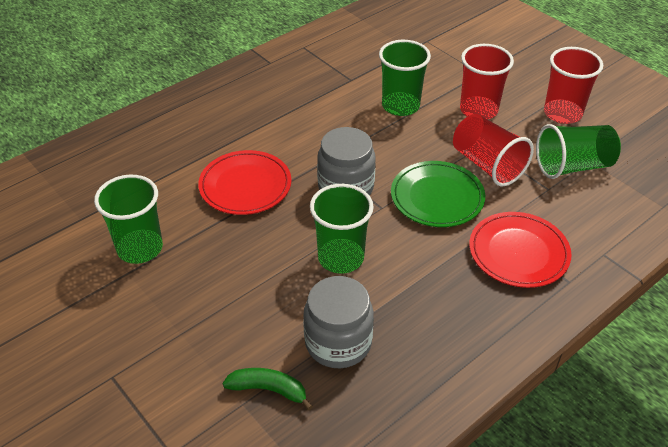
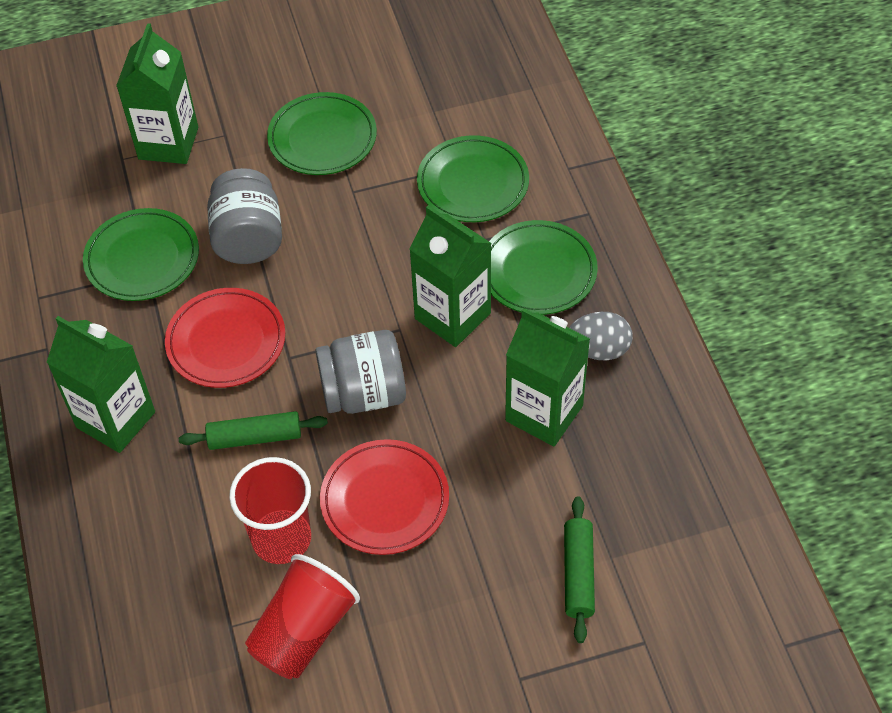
green banana: [223,368,313,411] = 1 -> none = 0
green carton: none = 0 -> [46,316,155,453] [116,23,198,164] [409,205,492,347] [505,308,590,446] = 4
green cup: [94,175,163,264] [310,184,374,274] [379,40,431,116] [536,124,621,179] = 4 -> none = 0
green plate: [391,161,485,227] = 1 -> [83,208,199,301] [267,92,377,175] [417,135,529,222] [489,220,598,315] = 4
green rolling pin: none = 0 -> [179,411,328,450] [564,497,595,643] = 2
grey egg: none = 0 -> [569,312,633,360] = 1
red cup: [453,114,534,186] [460,44,514,119] [544,47,603,124] = 3 -> [229,457,311,564] [245,554,360,679] = 2

